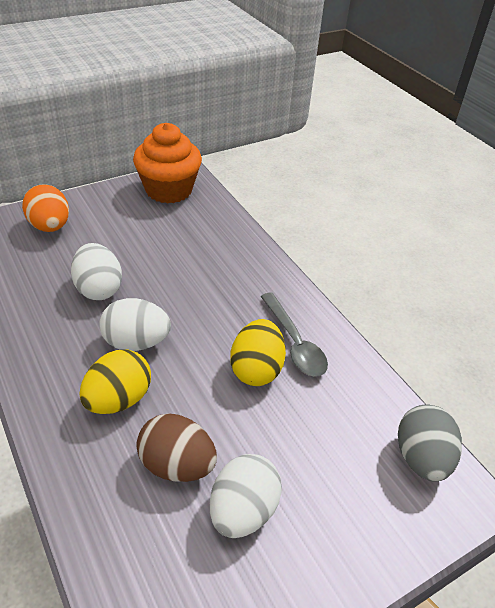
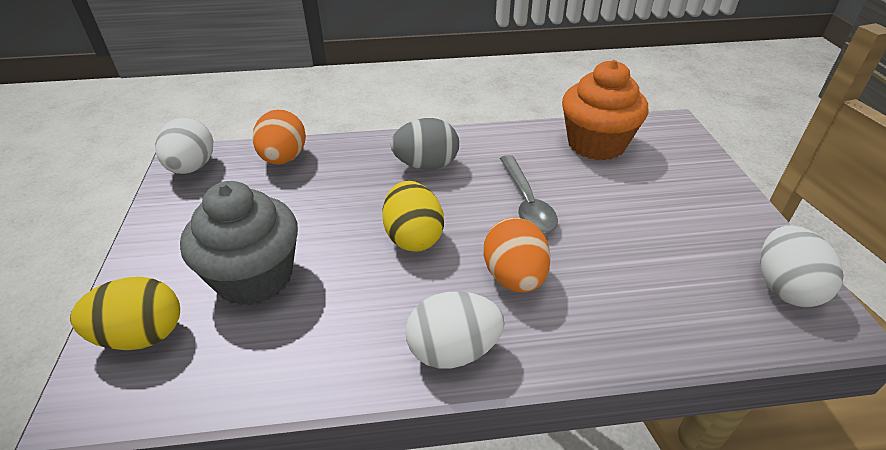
brown egg: [136,413,217,482] = 1 -> none = 0
grey cupcake: none = 0 -> [180,181,298,306] = 1
orange egg: [22,184,69,232] = 1 -> [252,109,306,164] [484,217,551,292] = 2

